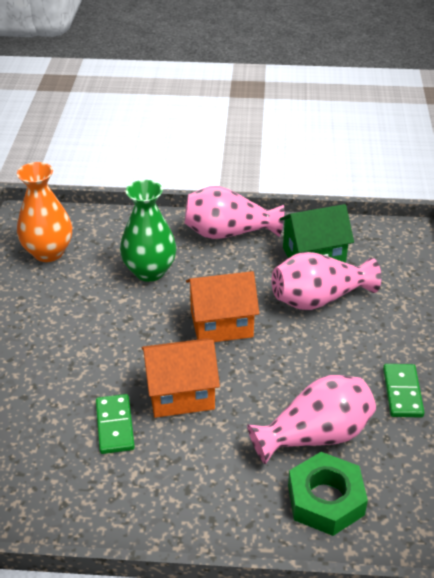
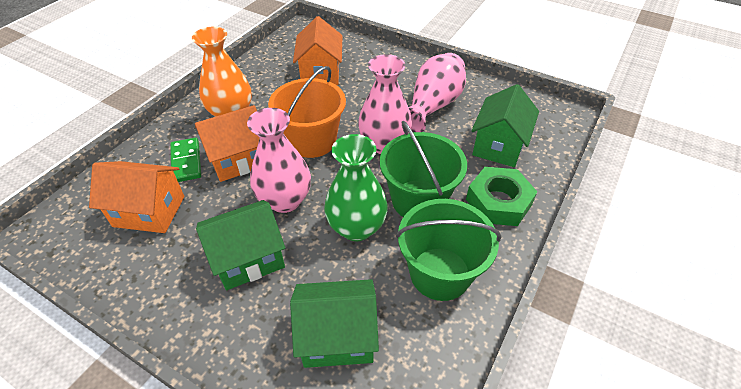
green bucket: none = 0 -> [380,121,467,217] [396,199,501,301] = 2
green domino: [96,394,135,454] [383,364,425,418] = 2 -> [170,138,201,182] = 1
green house: [280,204,354,263] = 1 -> [196,200,285,290] [290,279,379,368] [471,84,539,167] = 3
orange bucket: none = 0 -> [268,66,346,158] = 1
orange house: [142,338,220,418] [186,271,259,342] = 2 -> [89,161,185,233] [195,105,260,182] [293,16,343,85] = 3

